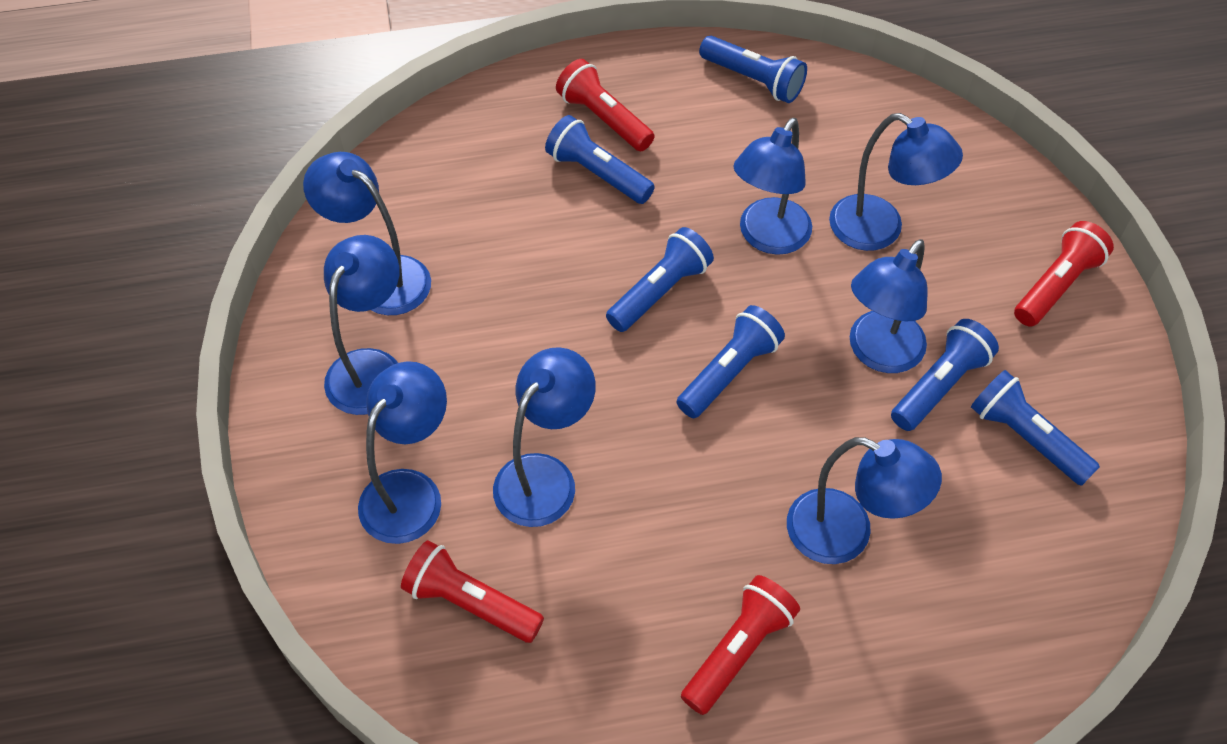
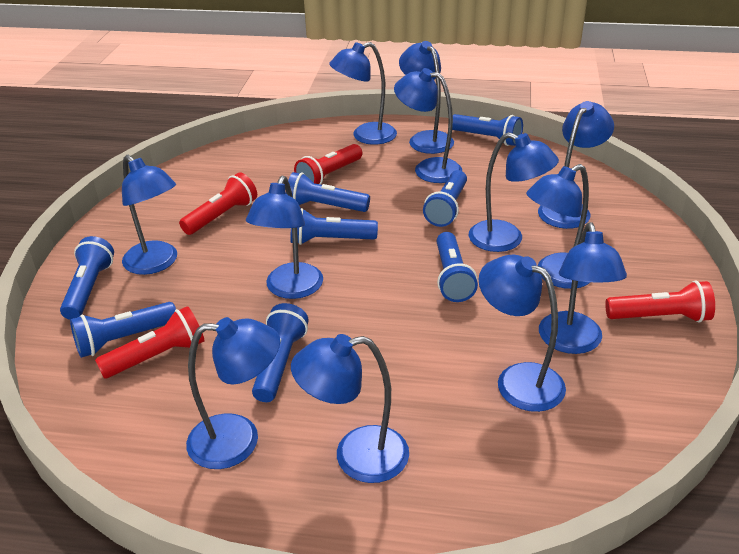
blue flashlight: [545,115,655,204] [606,227,714,332] [676,305,785,418] [699,36,807,103] [891,319,999,431] [971,370,1100,486] = 6 -> [60,236,114,320] [70,302,176,358] [252,303,309,402] [286,172,370,212] [291,208,378,245] [423,170,467,227] [437,232,478,302] [452,114,523,146] = 8
blue lamp: [303,152,431,315] [324,235,399,415] [358,361,447,544] [493,347,596,527] [733,118,812,255] [787,437,942,564] [829,113,963,251] [850,239,928,373] = 8 -> [122,155,177,275] [186,317,280,469] [246,175,323,299] [291,334,409,483] [329,42,397,145] [394,68,462,183] [399,41,454,154] [469,132,559,252] [479,255,566,412] [526,164,591,289] [538,101,614,229] [539,222,627,354] = 12

